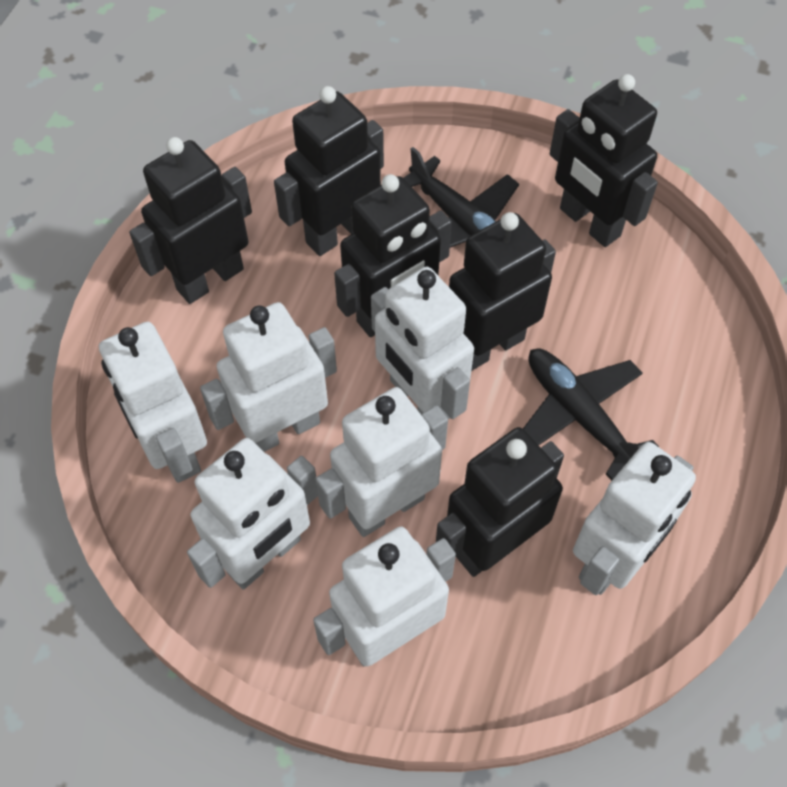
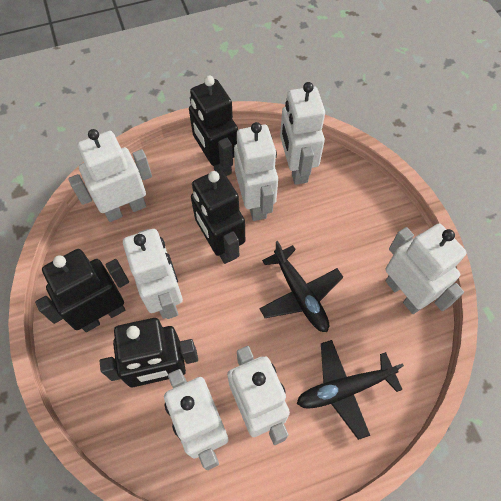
black robot: [129,137,252,304] [274,86,384,256] [334,174,452,337] [436,427,564,577] [449,212,556,371] [550,74,658,247] = 6 -> [35,249,129,332] [100,318,198,387] [189,76,238,176] [191,169,245,264] = 4

